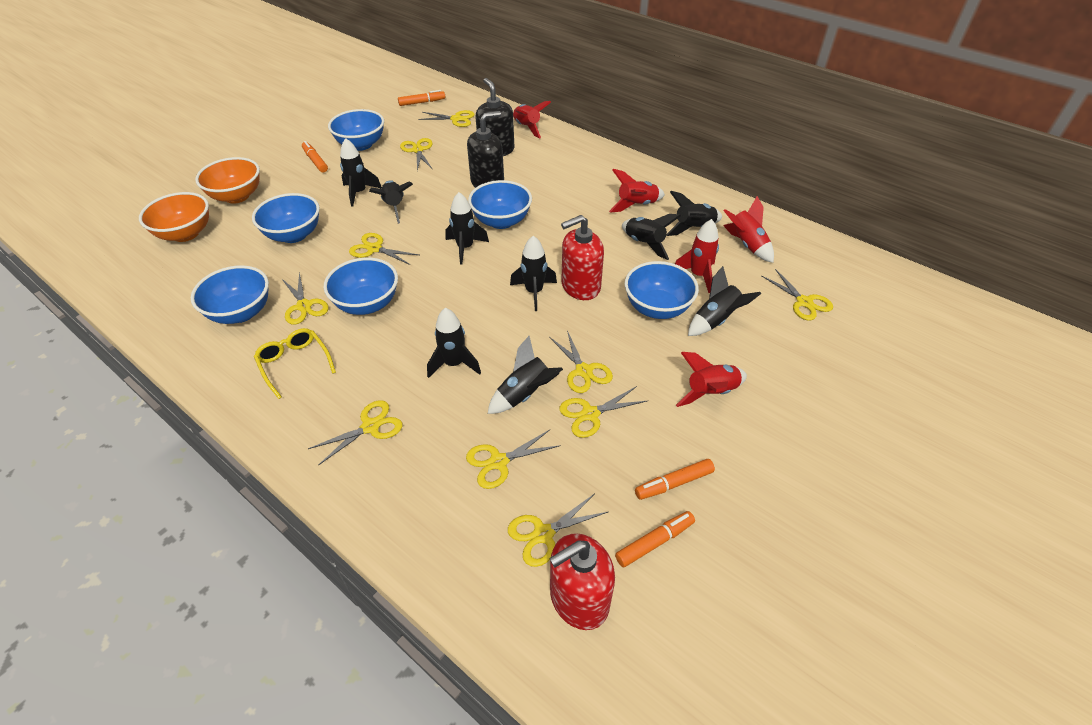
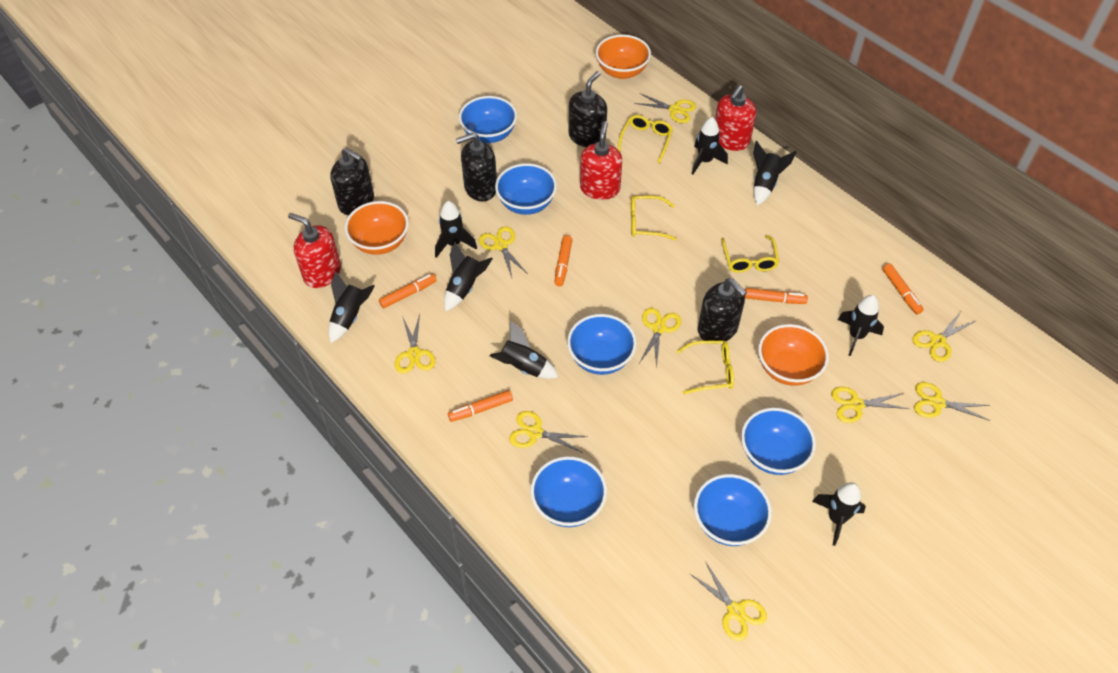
black rocket: [340,138,382,207] [369,180,413,224] [427,308,481,378] [445,192,489,264] [488,336,563,414] [510,236,557,311] [622,214,681,260] [666,191,722,236] [688,266,761,336] = 9 -> [329,271,375,343] [435,201,477,258] [444,242,493,312] [490,321,558,379] [692,117,728,175] [753,141,796,206] [812,482,866,546] [838,295,884,356] = 8
black soap dispenser: [467,111,504,188] [475,78,514,156] = 2 -> [330,147,374,215] [456,133,497,201] [569,71,607,147] [698,278,747,341] = 4
orange bowl: [139,192,209,242] [195,157,260,204] = 2 -> [345,201,409,255] [595,35,651,79] [758,324,829,386] = 3
orange marker: [302,141,328,172] [398,90,445,106] [615,511,695,567] [635,459,715,500] = 4 -> [379,274,437,308] [448,390,513,422] [554,235,572,286] [745,288,808,304] [883,264,924,314] = 5
red rocket: [513,101,551,139] [609,169,665,213] [675,219,719,293] [676,352,747,407] [723,196,774,263] = 5 -> none = 0
red soap dispenser: [549,533,615,630] [561,215,604,300] = 2 -> [288,213,341,288] [580,121,622,200] [715,85,756,151] = 3
yellow glasses: [254,328,336,399] = 1 -> [618,115,673,163] [631,196,676,240] [676,341,734,394] [722,235,779,273] = 4
yellow scissors: [281,272,328,325] [308,400,402,465] [349,233,419,265] [400,138,433,171] [418,110,475,127] [466,430,561,489] [508,493,608,567] [549,330,613,393] [559,386,647,438] [762,269,833,320] = 10 -> [395,314,435,374] [479,226,528,278] [509,411,588,453] [634,93,696,123] [639,308,681,369] [689,561,767,641] [831,387,910,423] [913,311,975,362] [914,382,991,421] = 9

